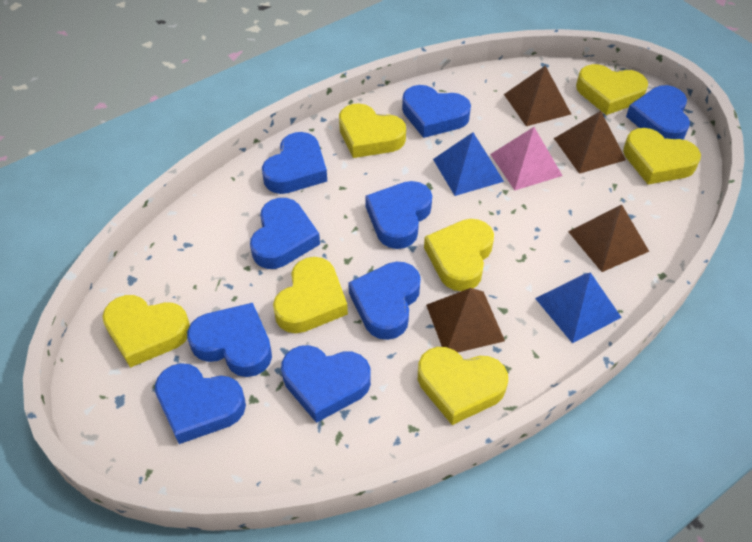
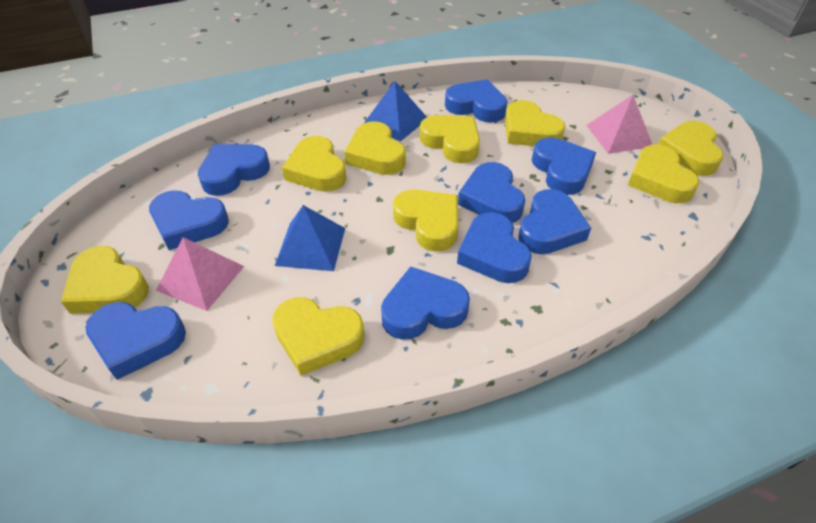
brown pyramid: [426,288,505,353] [504,66,571,126] [554,111,626,174] [568,205,649,272] = 4 -> none = 0
pink pyramid: [490,127,563,190] = 1 -> [156,237,244,311] [587,95,652,154] = 2
yellow heart: [102,295,190,368] [273,257,348,333] [339,103,406,158] [418,347,508,425] [424,219,494,291] [576,64,648,115] [623,128,701,185] = 7 -> [61,246,149,314] [272,297,365,376] [282,136,347,192] [344,121,406,175] [393,190,458,252] [420,115,480,163] [505,100,565,146] [628,144,699,203] [658,121,723,176] = 9

